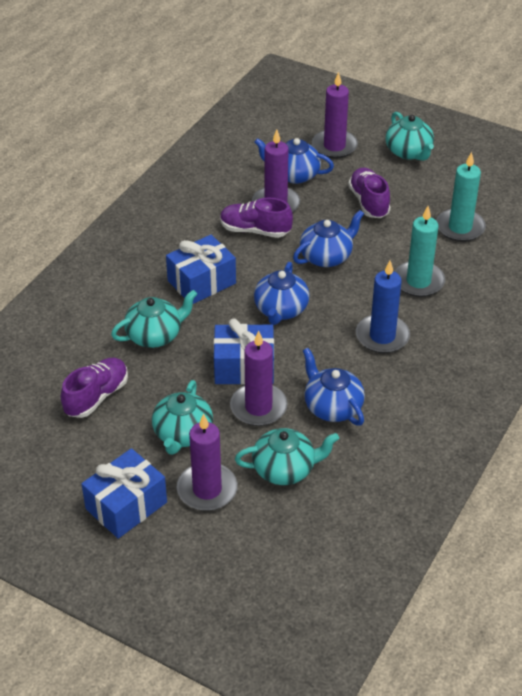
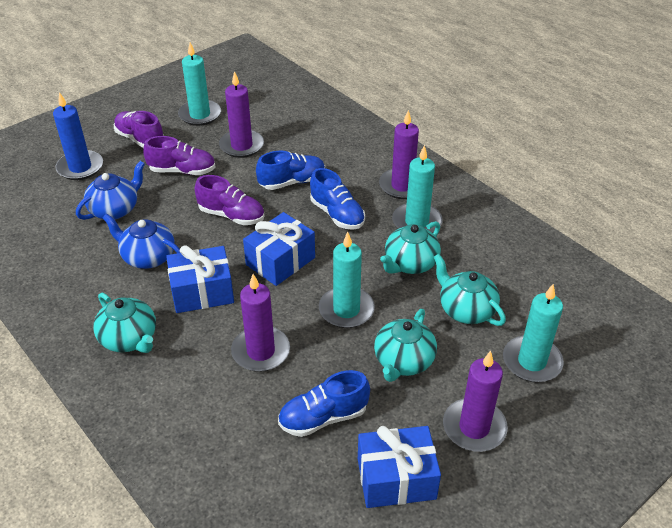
blue shoe: none = 0 -> [256,151,325,190] [278,370,370,437] [310,168,365,230] = 3
blue teapot: [254,138,334,184] [254,262,310,325] [293,210,364,267] [303,348,365,426] = 4 -> [76,161,145,220] [102,213,180,269] = 2
turquoise candle: [394,206,445,297] [436,152,486,242] = 2 -> [178,43,221,126] [319,232,375,328] [392,145,443,233] [503,284,564,382] = 4

